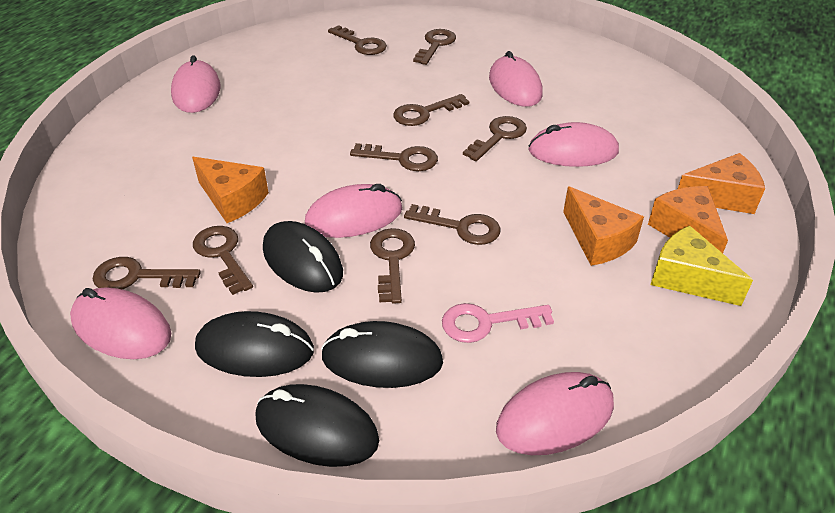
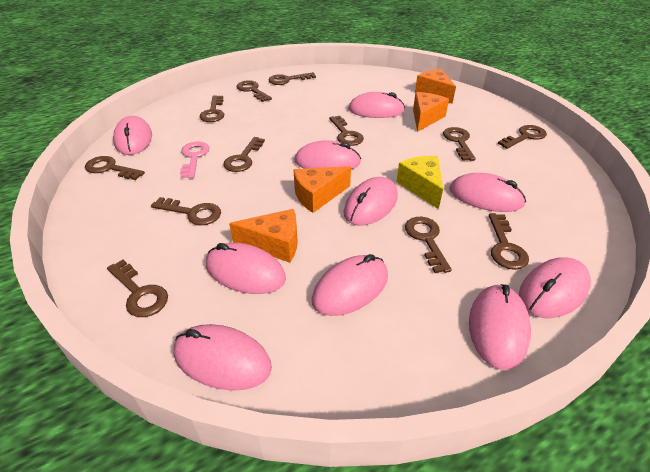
black mouse: [195,311,314,377] [255,384,379,467] [263,221,343,293] [321,321,443,388] = 4 -> none = 0
brown key: [93,257,201,289] [193,226,253,295] [328,25,387,55] [350,143,438,171] [370,228,415,304] [393,94,469,126] [404,204,501,245] [413,29,456,65] [463,116,527,161] = 9 -> [85,156,145,180] [107,259,168,317] [151,197,221,225] [200,95,224,122] [223,137,265,172] [237,80,272,102] [268,72,316,85] [329,116,364,146] [405,217,452,273] [443,127,476,161] [489,213,529,270] [498,125,547,149] = 12
pink mouse: [70,287,171,359] [171,55,221,113] [305,184,402,238] [489,51,543,107] [496,372,614,455] [528,122,619,167] = 6 -> [113,116,152,155] [174,324,272,391] [206,243,286,294] [294,140,361,170] [312,254,388,316] [344,177,398,225] [348,92,405,118] [450,173,526,212] [469,284,531,370] [519,257,591,318] = 10

